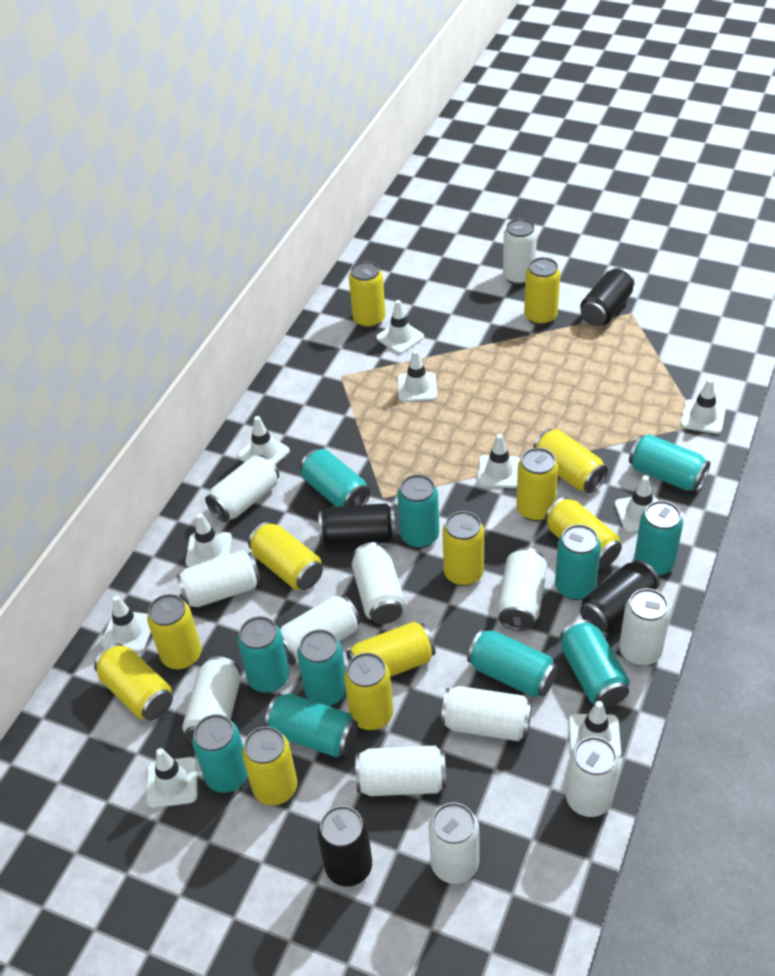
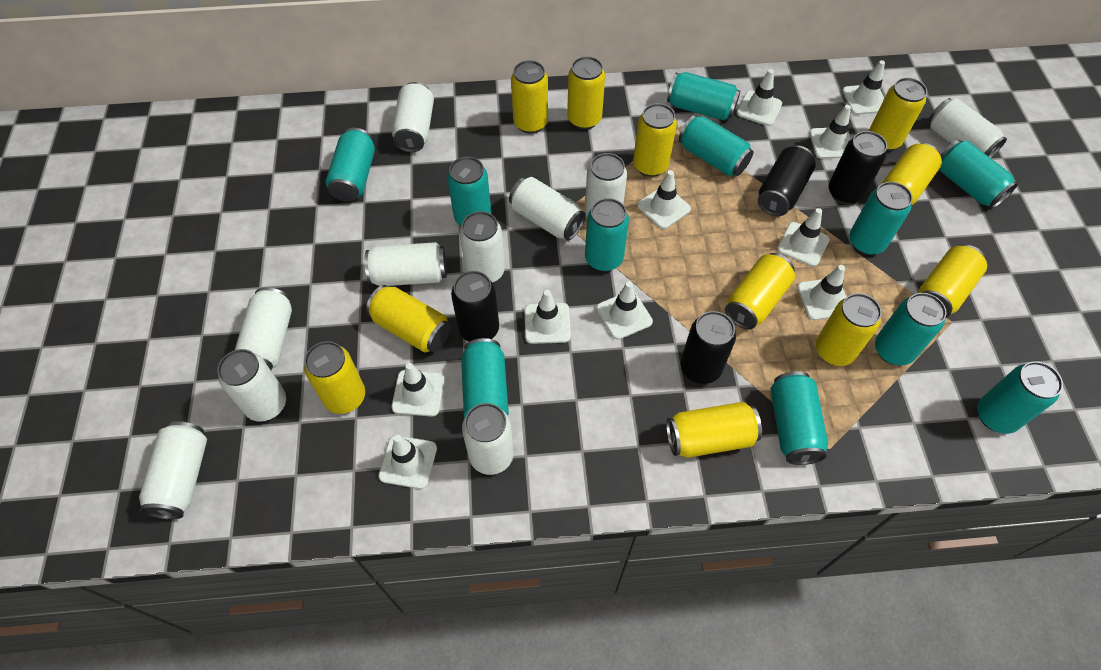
white can: [176,550,261,607] [182,656,241,743] [205,455,279,522] [280,595,360,666] [352,542,405,624] [356,746,446,796] [428,802,479,884] [441,686,532,741] [497,547,547,631] [503,218,537,285] [566,737,619,817] [619,588,670,666] = 12 -> [139,421,207,519] [217,349,286,422] [235,287,292,370] [365,242,447,286] [392,82,434,152] [460,211,505,283] [462,403,514,475] [509,177,586,241] [585,153,627,216] [928,98,1007,158] = 10
yellow can: [94,643,173,721] [147,594,201,670] [242,726,298,805] [248,522,323,590] [344,653,393,730] [346,621,436,677] [349,261,386,328] [442,511,484,586] [516,448,558,521] [524,257,560,325] [533,429,608,493] [545,497,622,568] = 12 -> [304,341,365,414] [366,285,451,352] [511,60,548,134] [567,56,605,130] [633,103,677,177] [666,402,762,458] [725,253,795,330] [816,293,882,366] [869,78,927,151] [882,143,942,206] [918,245,987,318] = 11

